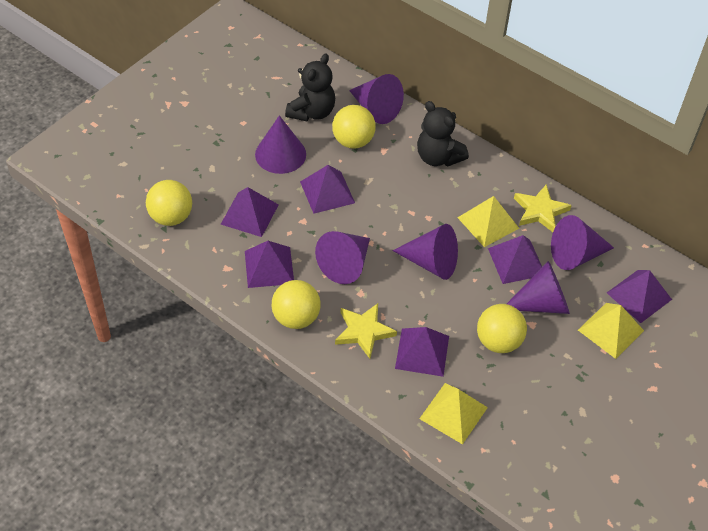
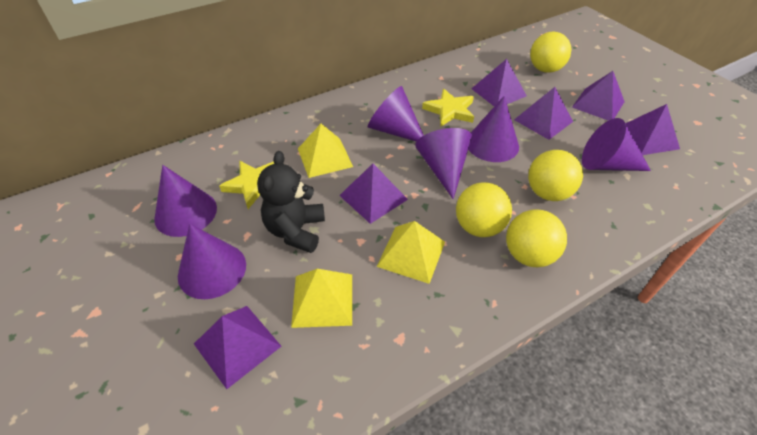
black teddy bear: [285,54,335,121] [417,101,469,167] = 2 -> [257,151,325,253] = 1

